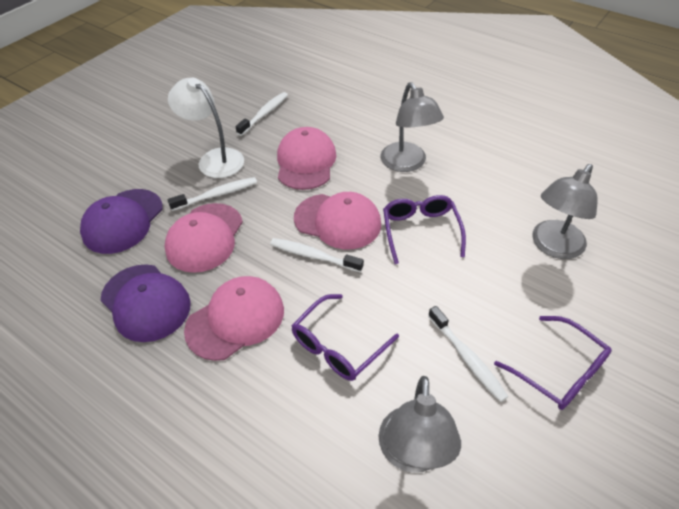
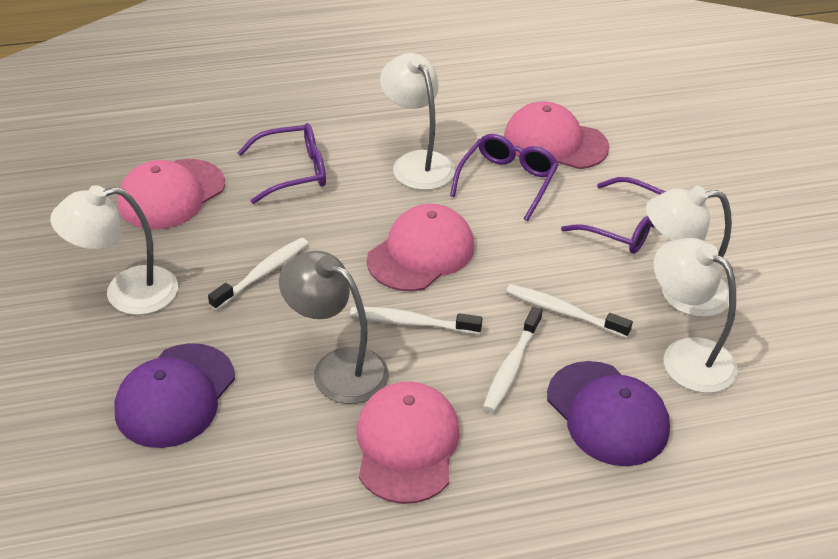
grey lamp: [379,376,461,473] [381,82,444,172] [532,164,598,259] = 3 -> [279,251,389,404] = 1
white lamp: [168,78,244,178] = 1 -> [50,185,178,315] [380,53,455,190] [646,186,732,317] [654,238,738,393] = 4

